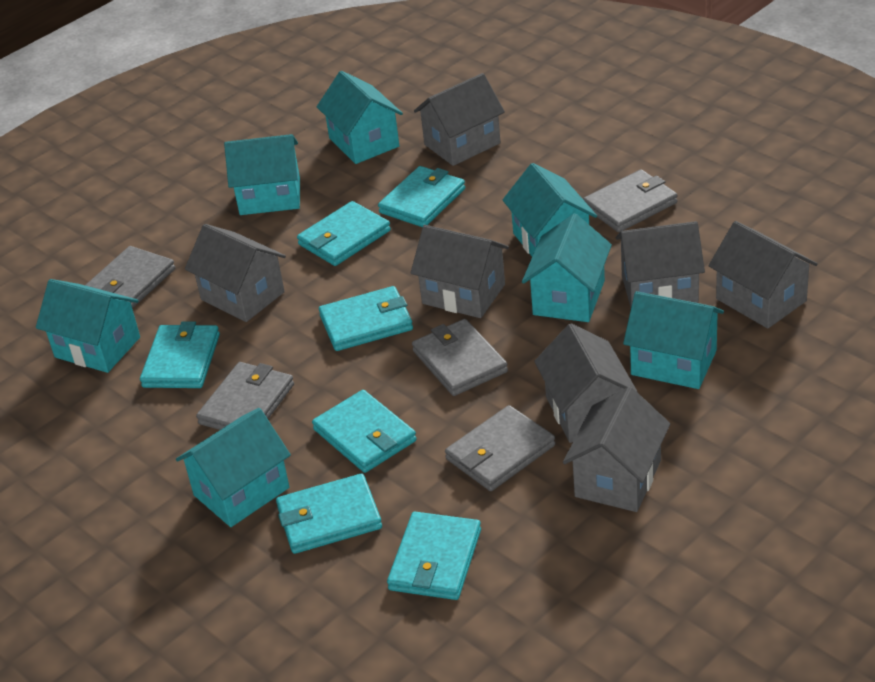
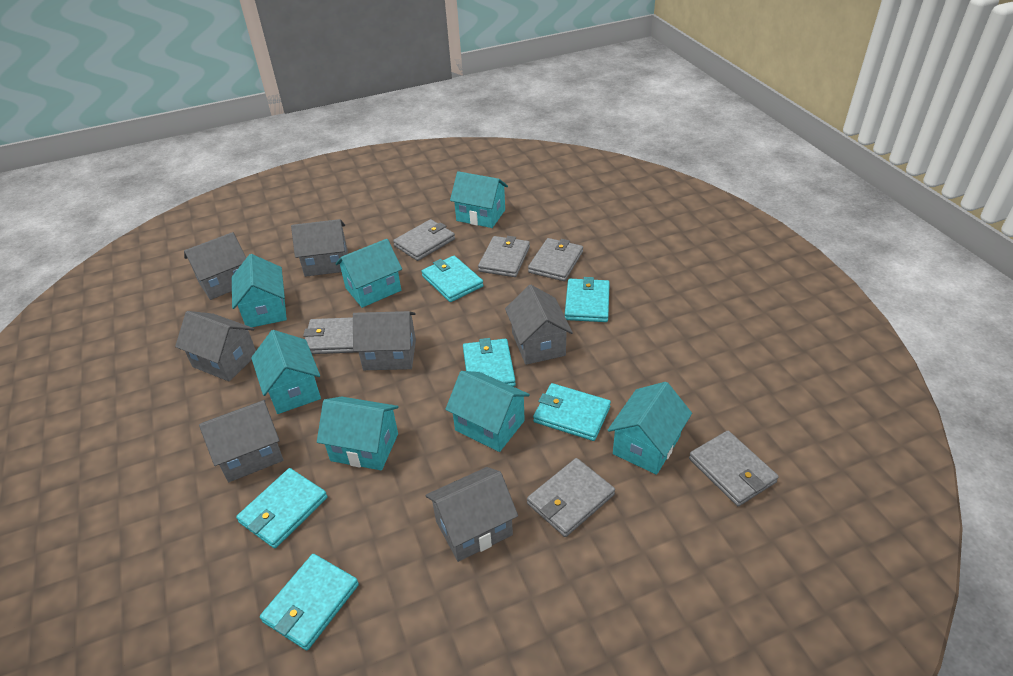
grey wallet: [85,246,175,309] [196,362,294,430] [412,319,508,396] [445,405,555,491] [583,170,678,232] = 5 -> [303,317,356,354] [393,219,455,261] [478,236,530,277] [527,458,615,537] [528,238,583,281] [689,431,779,506] = 6
turquoise wallet: [140,322,220,388] [276,473,382,554] [297,201,391,266] [312,390,417,473] [319,286,413,351] [378,166,465,227] [387,512,481,600] = 7 -> [236,468,327,549] [260,554,359,650] [421,256,484,302] [463,338,516,387] [533,383,611,441] [565,277,610,322] = 6

